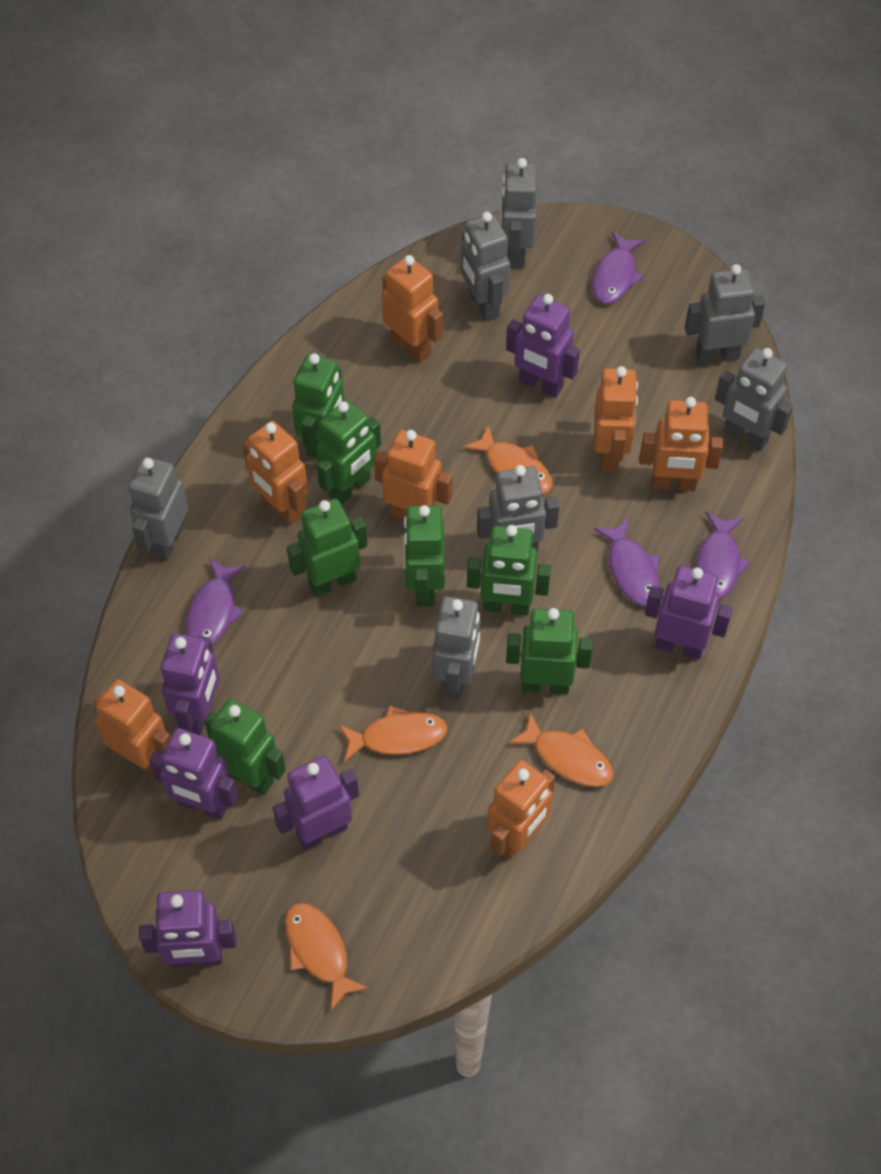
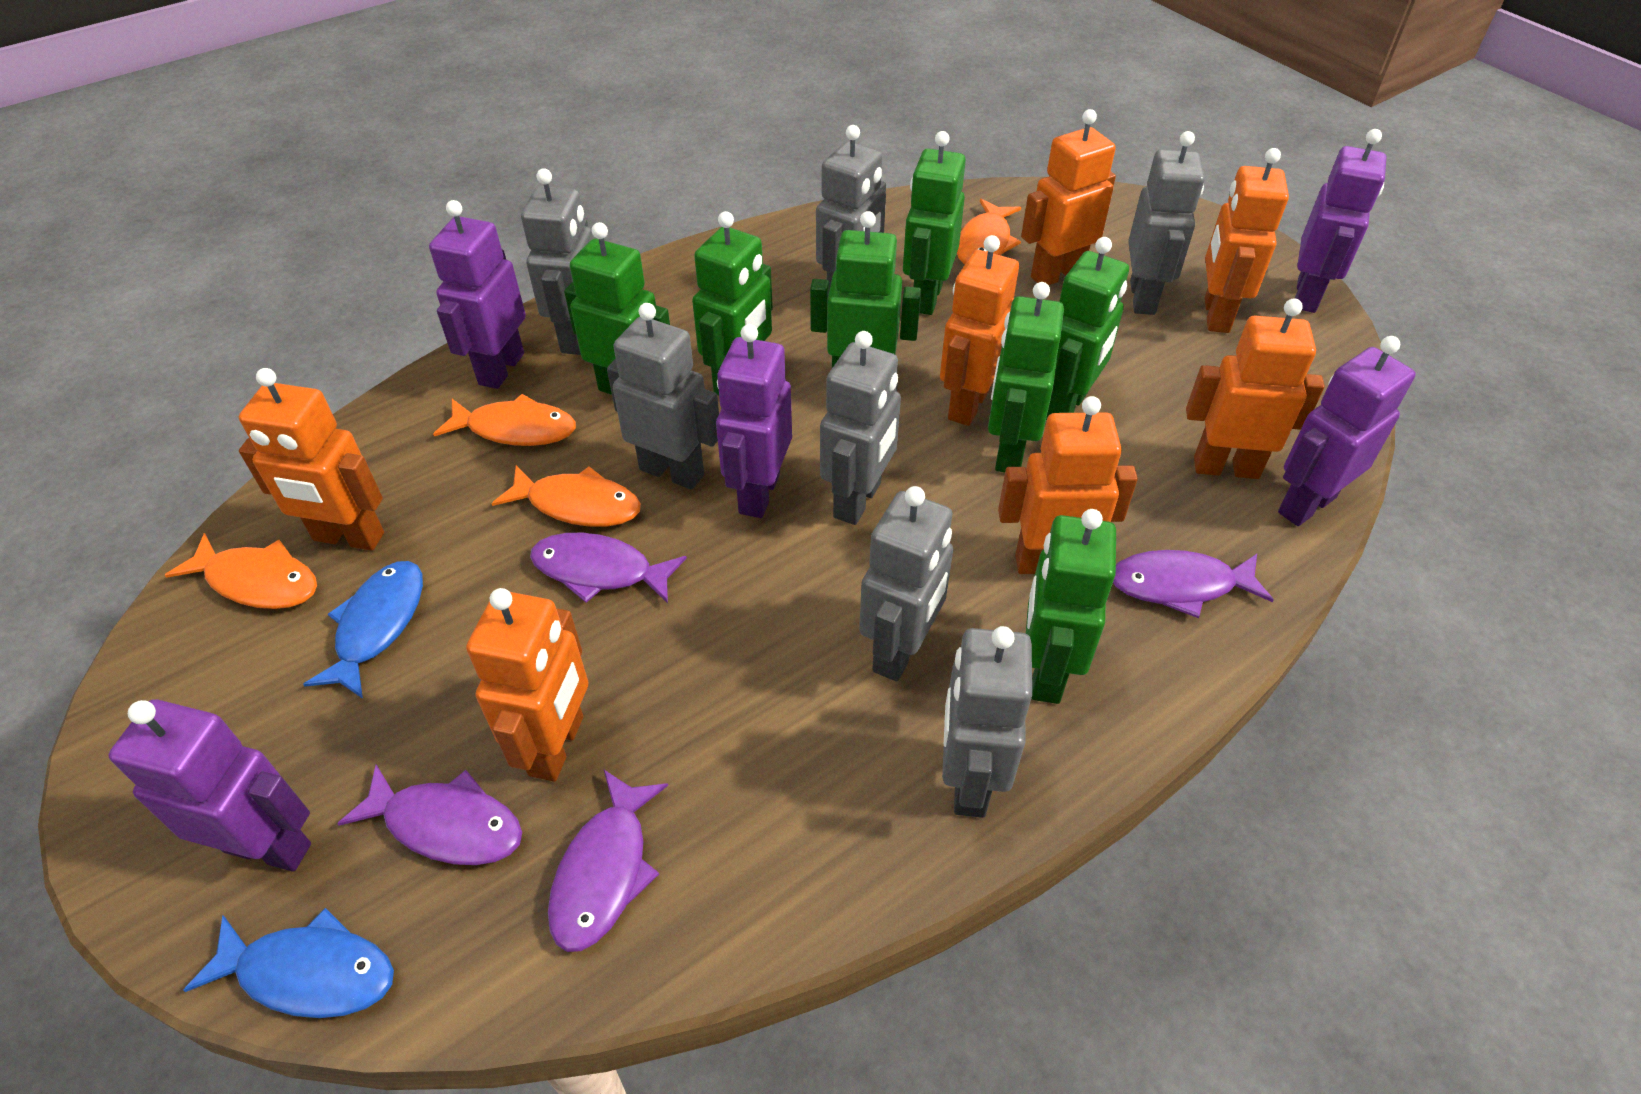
blue fish: none = 0 -> [183,908,394,1018] [303,561,423,699] = 2
purple robot: [139,890,236,967] [149,728,238,820] [161,633,219,735] [273,756,359,850] [506,294,580,398] [645,566,733,660] = 6 -> [108,699,311,871] [429,200,526,389] [716,324,792,518] [1278,336,1416,526] [1295,129,1387,313] = 5

